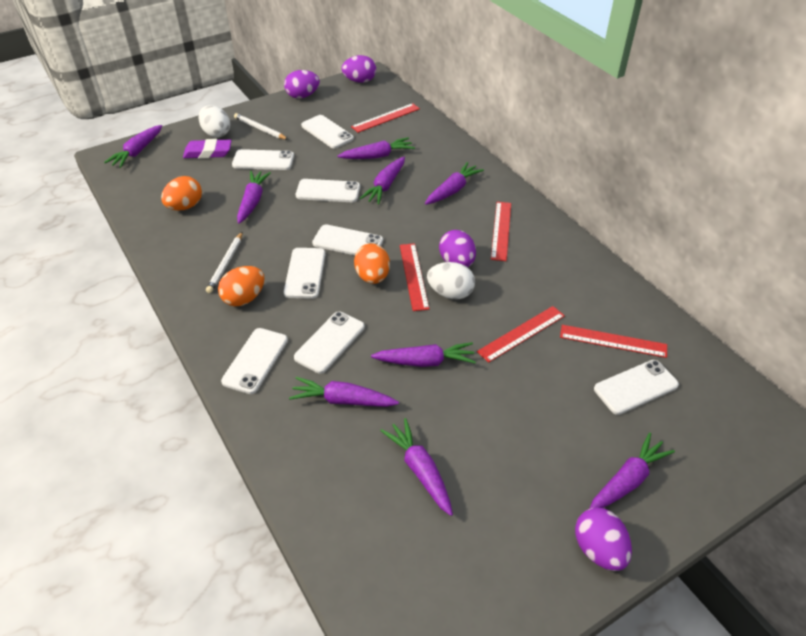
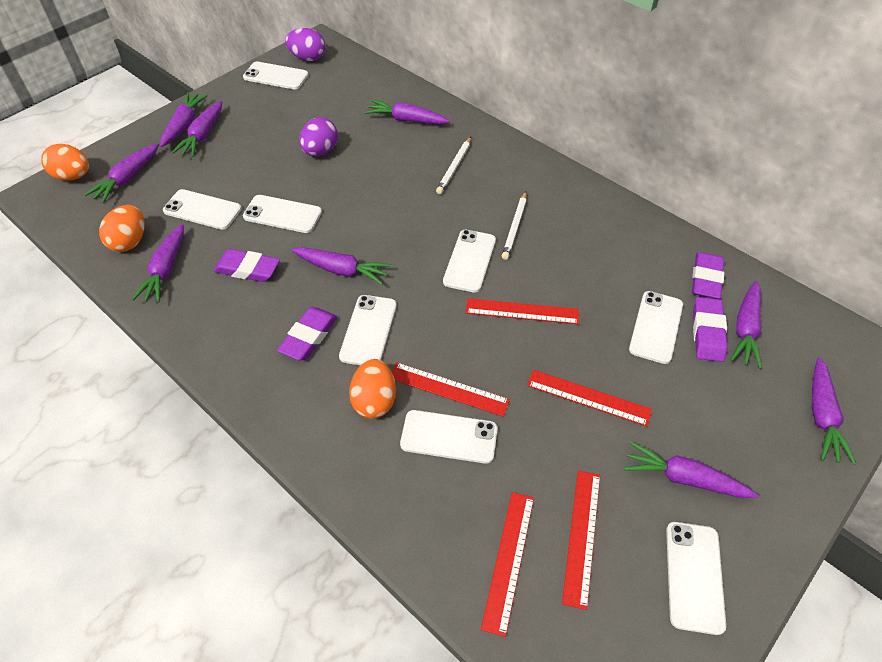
purple egg: [284,70,320,99] [342,55,376,83] [439,230,476,267] [575,507,632,571] = 4 -> [285,28,326,61] [299,117,338,156] = 2
purple eraser: [183,139,232,159] = 1 -> [214,249,280,282] [277,307,338,360] [692,252,724,299] [693,297,728,362] = 4
white egg: [198,105,230,137] [427,262,475,299] = 2 -> none = 0

